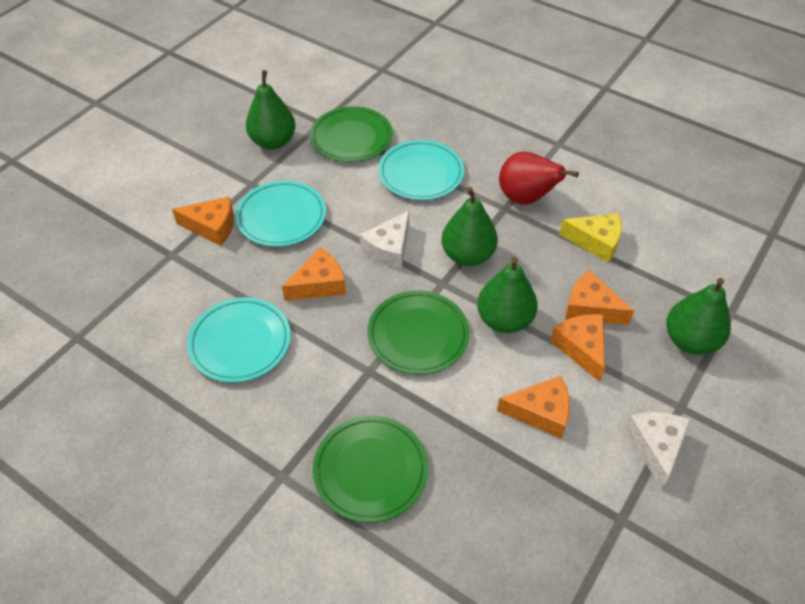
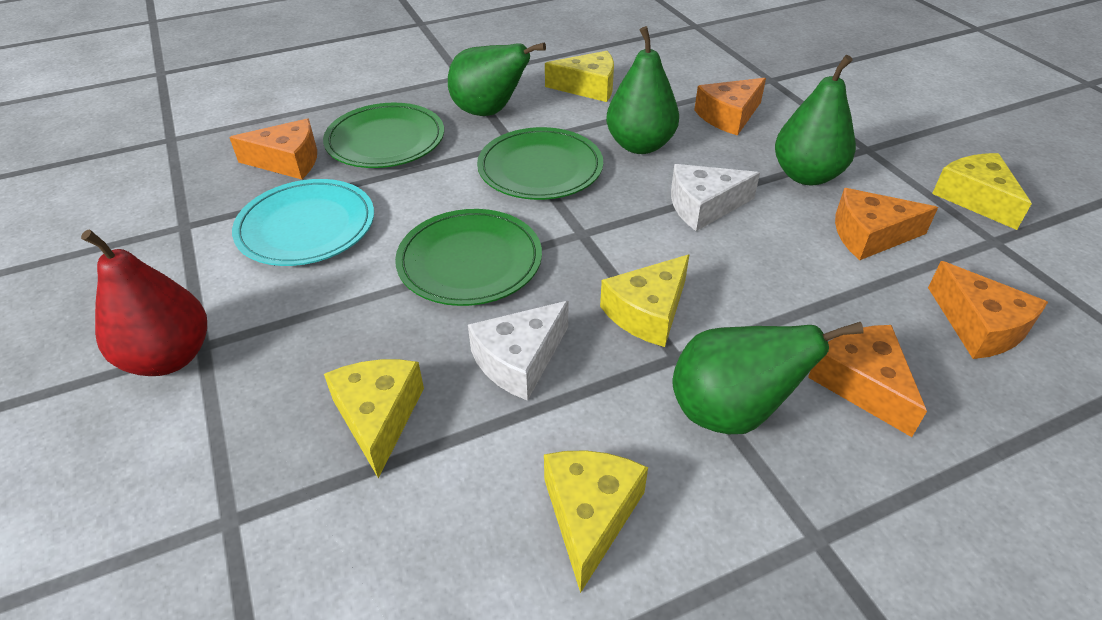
turquoise plate: [187,297,291,383] [235,180,326,247] [378,140,464,200] = 3 -> [232,179,374,266] = 1
yellow cheese: [559,213,622,263] = 1 -> [324,359,424,479] [544,450,648,593] [545,51,614,102] [600,254,690,347] [932,153,1032,230] = 5

